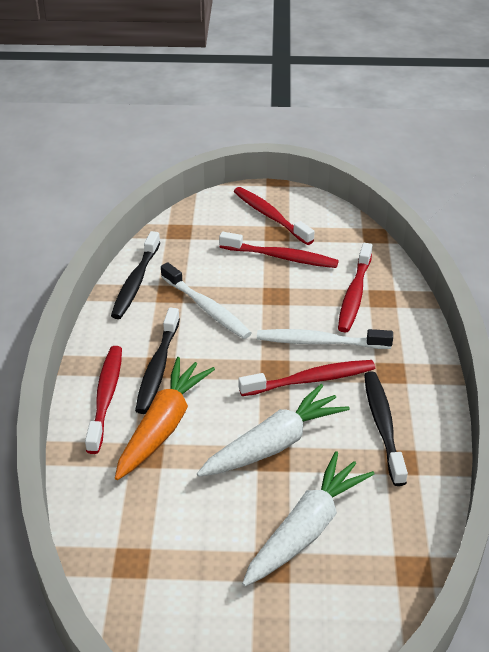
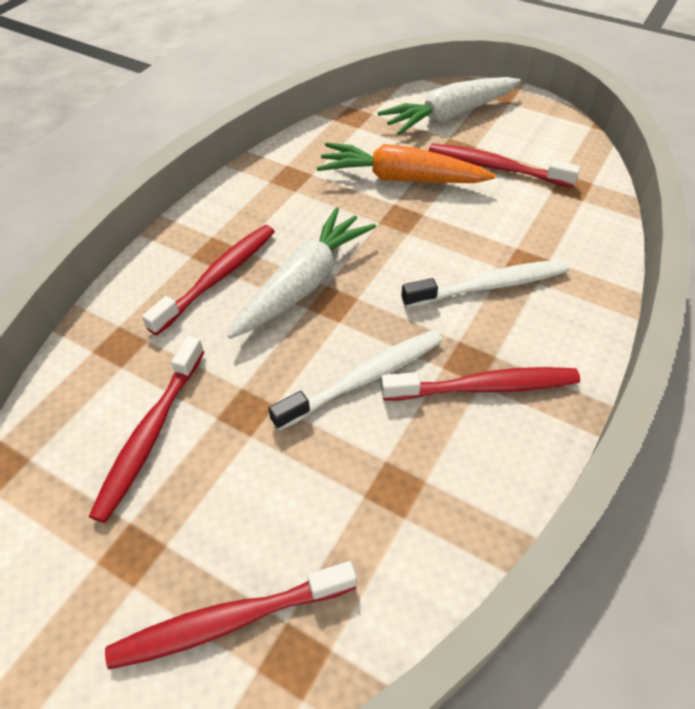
black toothbrush: [111,231,161,319] [135,308,180,414] [364,371,408,486] = 3 -> none = 0

